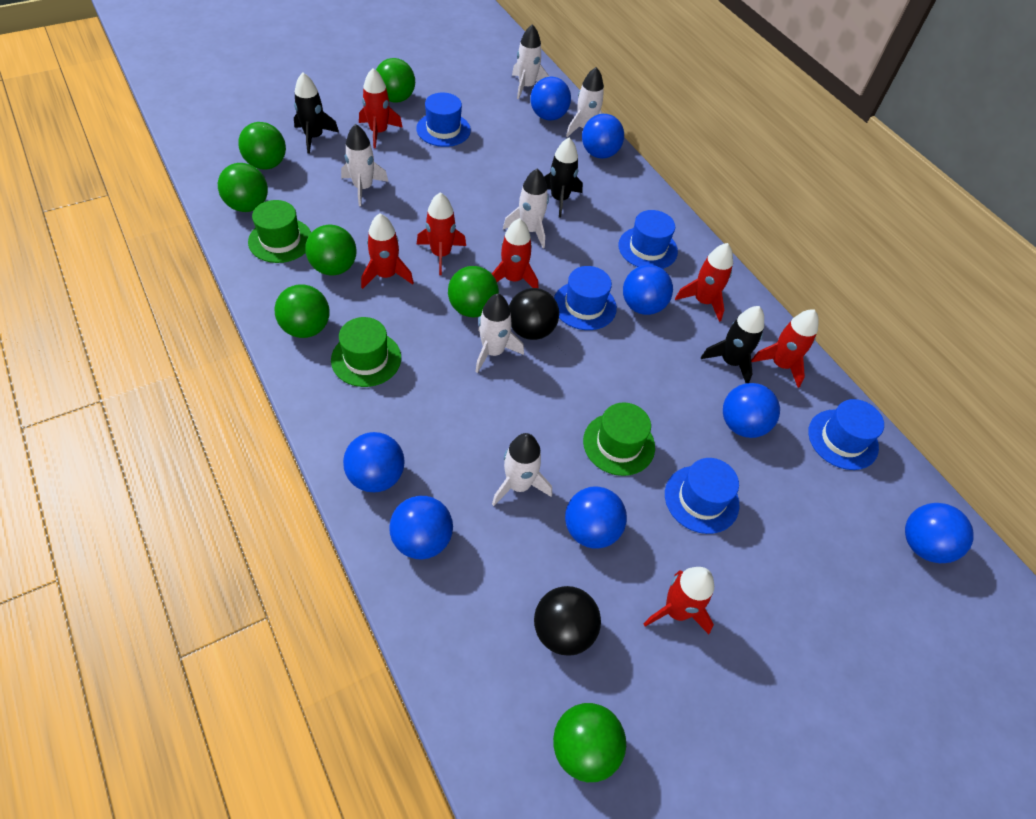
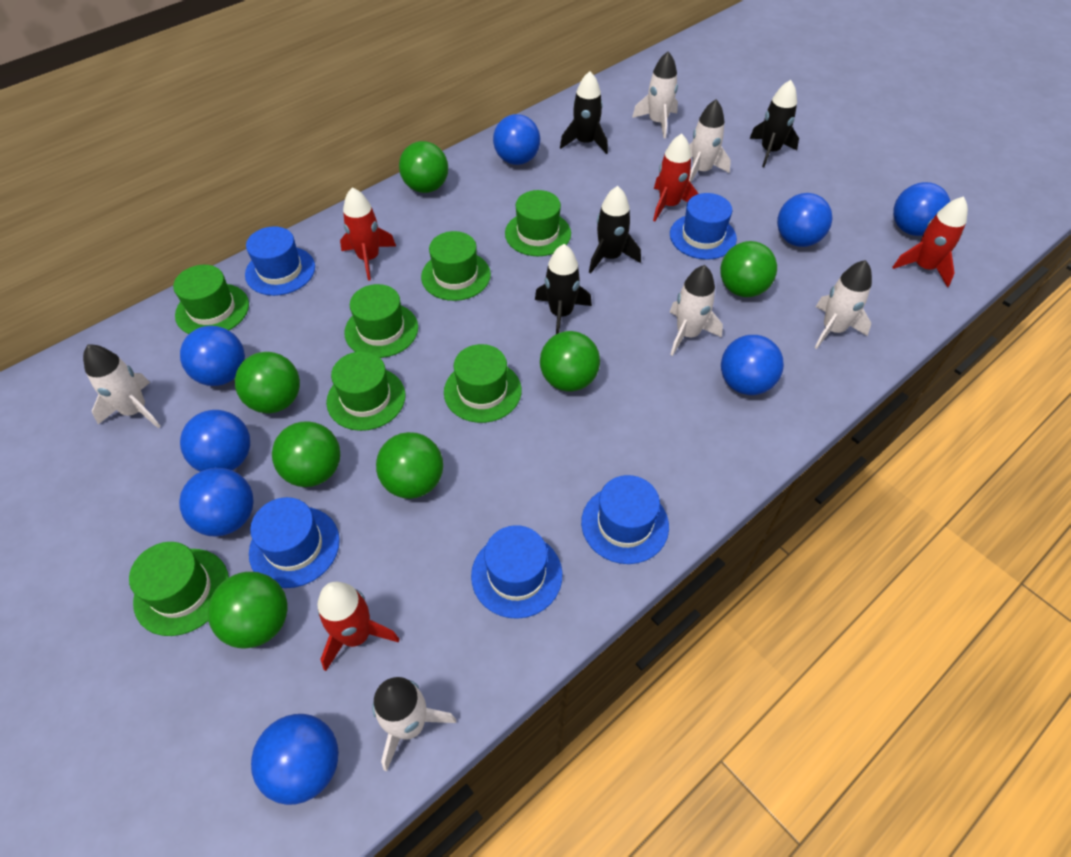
black ball: [509,288,559,340] [534,586,601,656] = 2 -> none = 0
black rocket: [294,73,339,154] [544,138,583,218] [701,306,764,383] = 3 -> [535,244,592,334] [560,71,608,154] [589,186,641,273] [750,80,799,167] = 4
green hat: [248,200,311,263] [331,317,401,387] [583,402,655,476] = 3 -> [129,542,229,636] [173,265,249,334] [326,351,406,431] [344,284,418,358] [421,231,491,301] [444,344,522,423] [505,190,571,256] = 7
red rocket: [359,68,403,148] [361,213,414,289] [417,192,466,275] [492,218,538,288] [644,567,714,634] [675,243,733,322] [751,309,819,388] = 7 -> [317,582,399,671] [340,187,396,281] [653,134,699,221] [892,196,968,287] = 4

